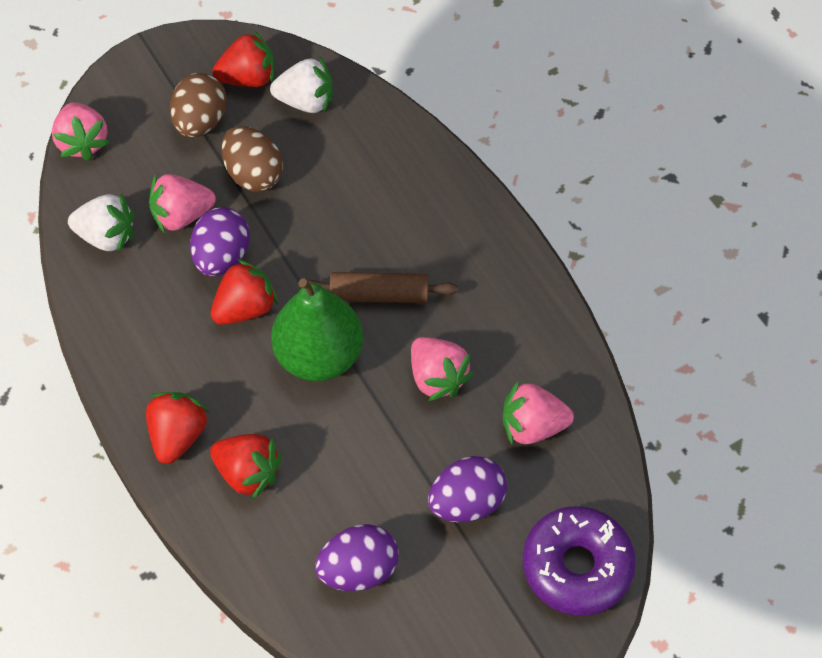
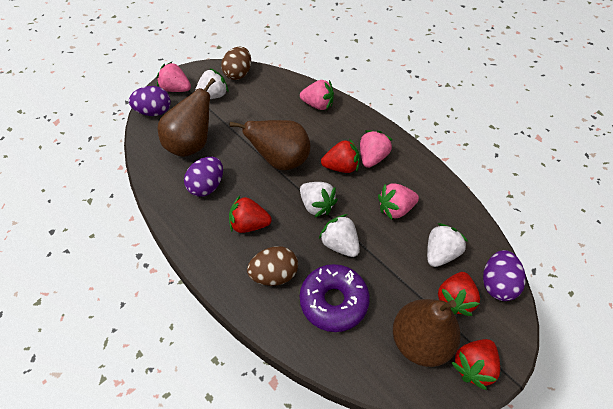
brown pear: none = 0 -> [158,78,215,157] [230,120,310,170] [393,299,461,367] = 3
brown rolling pin: [300,272,458,303] = 1 -> none = 0
green pear: [271,278,363,381] = 1 -> none = 0
white strawberry: [68,194,134,253] [270,57,333,113] = 2 -> [195,68,228,99] [300,182,338,218] [319,214,360,257] [427,223,468,267] = 4

